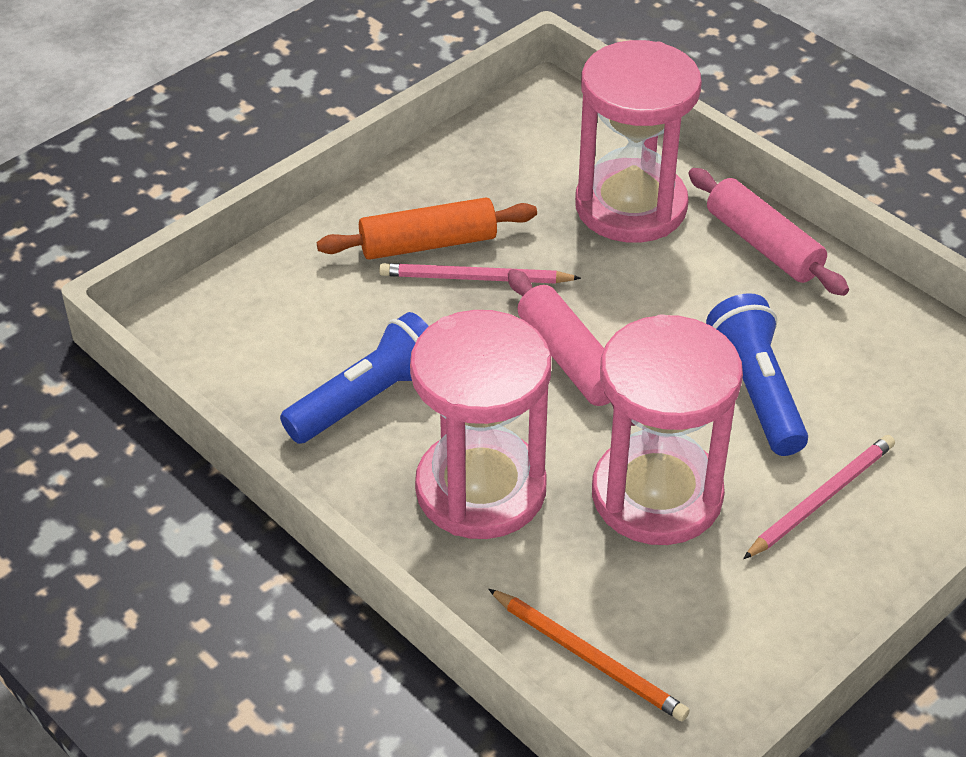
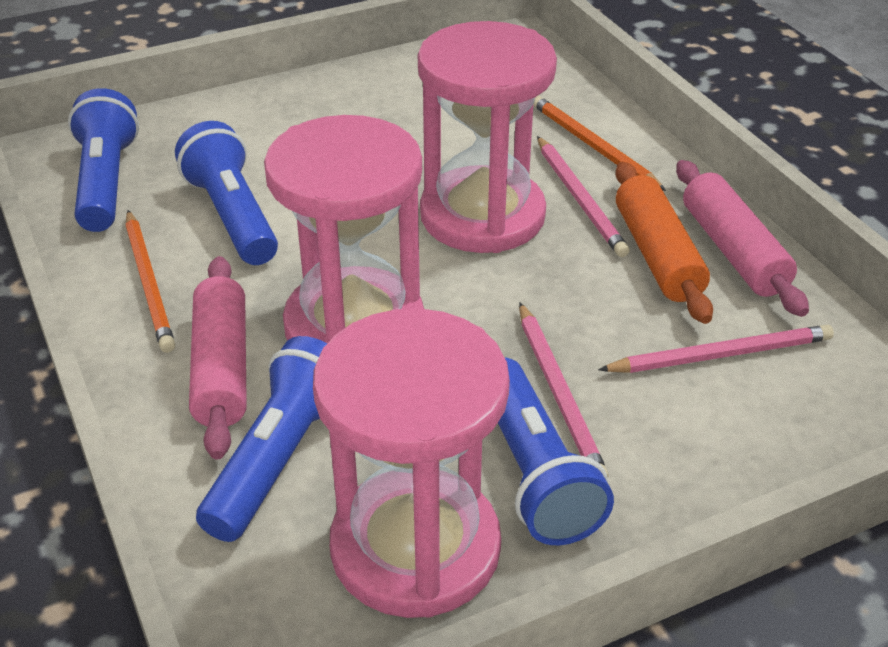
blue flashlight: [280,312,429,444] [706,293,808,456] = 2 -> [68,88,139,232] [175,121,278,265] [196,336,328,542] [498,357,614,545] = 4
orange pencil: [488,589,690,721] = 1 -> [126,210,175,353] [533,96,666,191] = 2
pink pencil: [379,263,581,283] [743,435,895,559] = 2 -> [519,303,609,478] [537,136,630,257] [598,325,834,373] = 3

